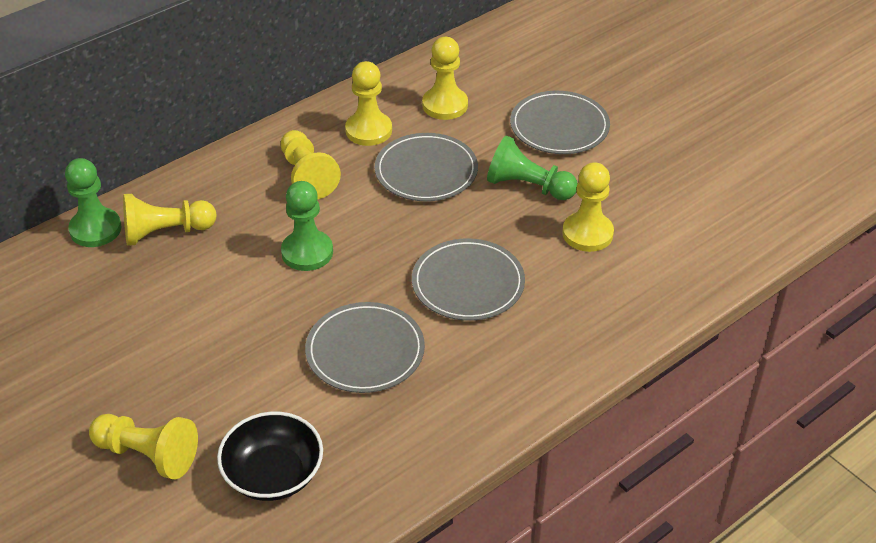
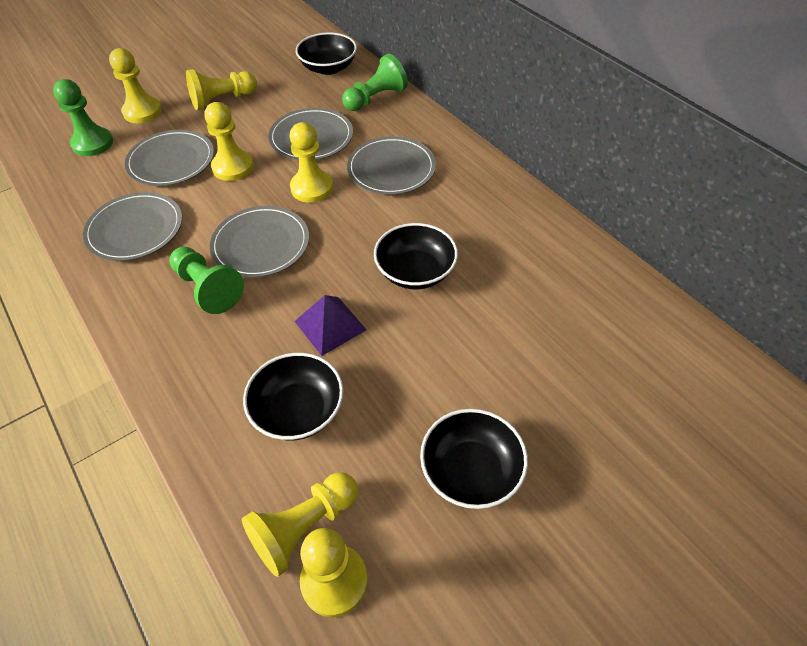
black bowl: [217,412,323,501] = 1 -> [243,353,343,440] [296,32,357,75] [374,223,458,289] [420,409,528,509] = 4
grey plate: [305,302,425,393] [375,133,478,201] [412,238,525,321] [510,91,610,154] = 4 -> [83,192,182,261] [125,130,214,186] [210,206,309,278] [268,108,353,160] [347,136,436,195] = 5
purple pyramid: none = 0 -> [295,295,366,356] = 1

